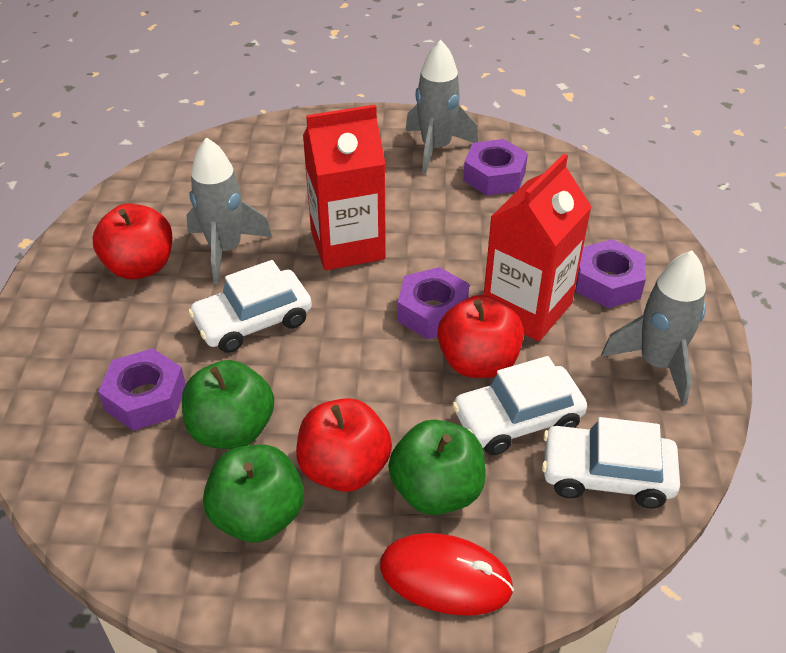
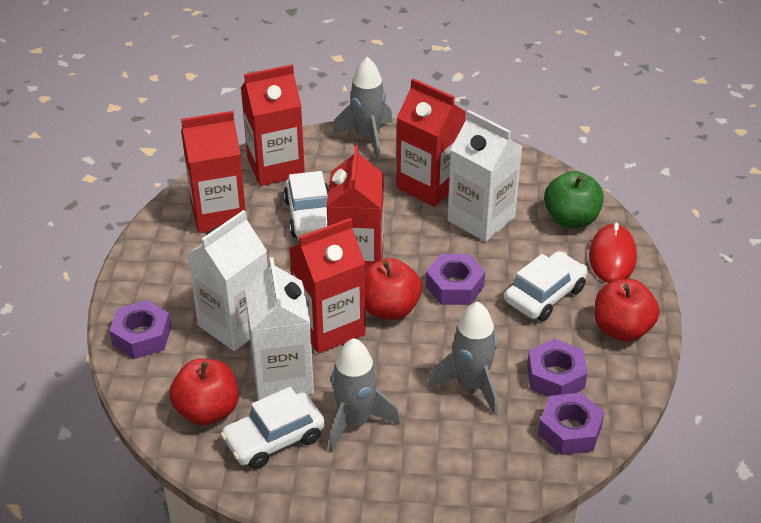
green apple: [182,360,274,449] [203,445,304,543] [388,420,486,515] = 3 -> [544,171,604,228] = 1
red carton: [303,105,386,270] [484,154,592,341] = 2 -> [181,111,246,233] [241,64,305,186] [289,218,365,354] [326,145,384,270] [396,78,466,207] = 5
white carton: none = 0 -> [188,210,268,351] [245,257,314,401] [448,110,523,242] = 3

